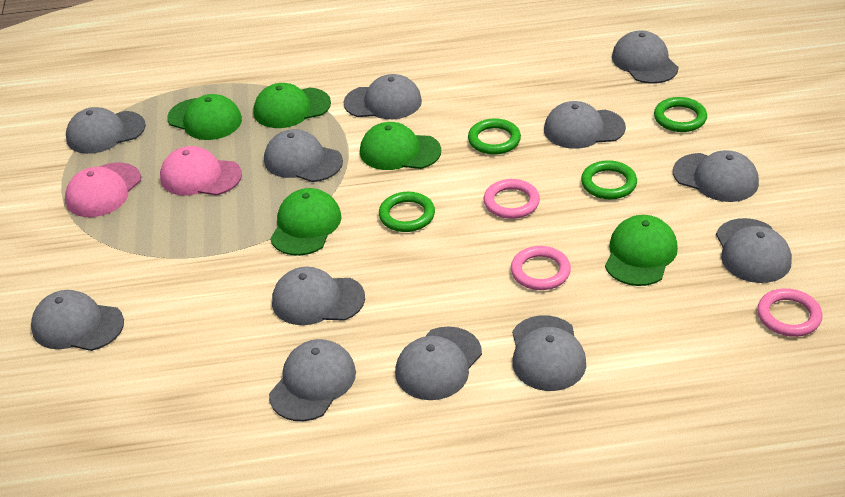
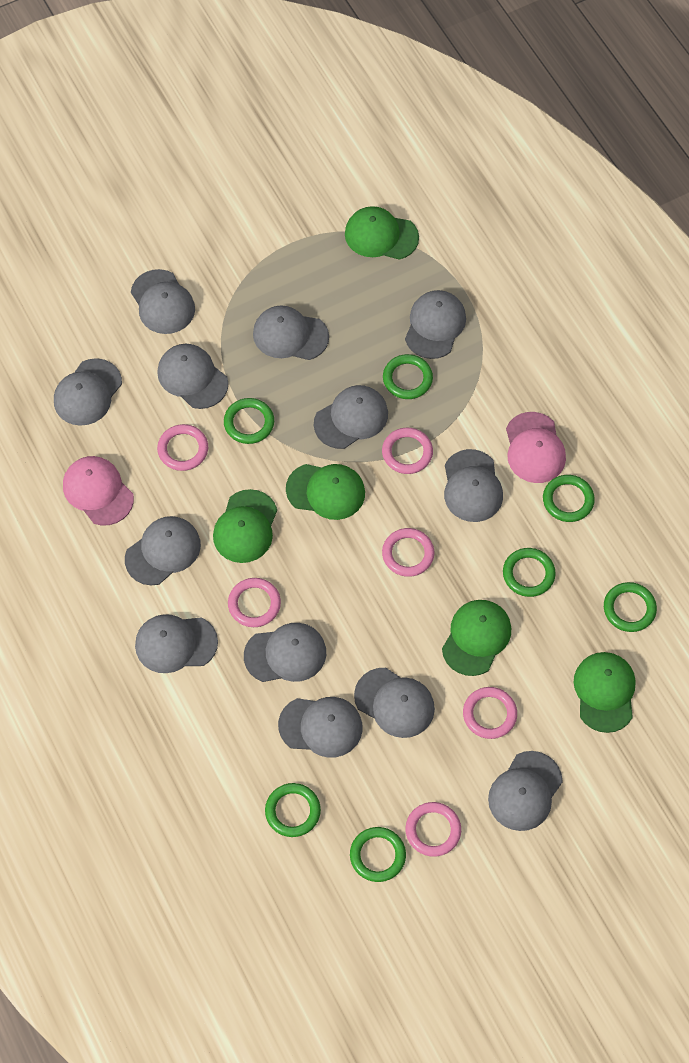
green ring: [379,192,435,232] [468,118,521,155] [581,160,637,199] [654,97,707,132] = 4 -> [224,398,274,444] [265,783,321,837] [350,827,406,882] [383,354,433,399] [503,548,556,597] [543,475,595,522] [604,582,657,632] = 7
grey cap: [31,290,124,351] [66,107,146,154] [264,129,343,182] [269,339,356,421] [272,267,365,325] [344,74,422,119] [395,326,482,400] [512,315,586,391] [544,101,626,149] [612,30,678,84] [673,150,759,202] [716,218,792,283] = 12 -> [54,358,122,426] [125,516,201,586] [131,269,195,334] [135,614,218,673] [157,344,228,409] [244,623,326,682] [253,305,329,360] [278,697,363,758] [314,385,388,449] [354,668,435,738] [405,290,466,359] [444,449,503,522] [488,751,563,831] = 13
pink ring: [483,179,540,219] [511,246,571,290] [757,288,822,337] = 3 -> [157,424,208,471] [228,578,281,627] [382,428,433,474] [382,528,434,577] [405,802,461,857] [463,687,517,739] = 6

